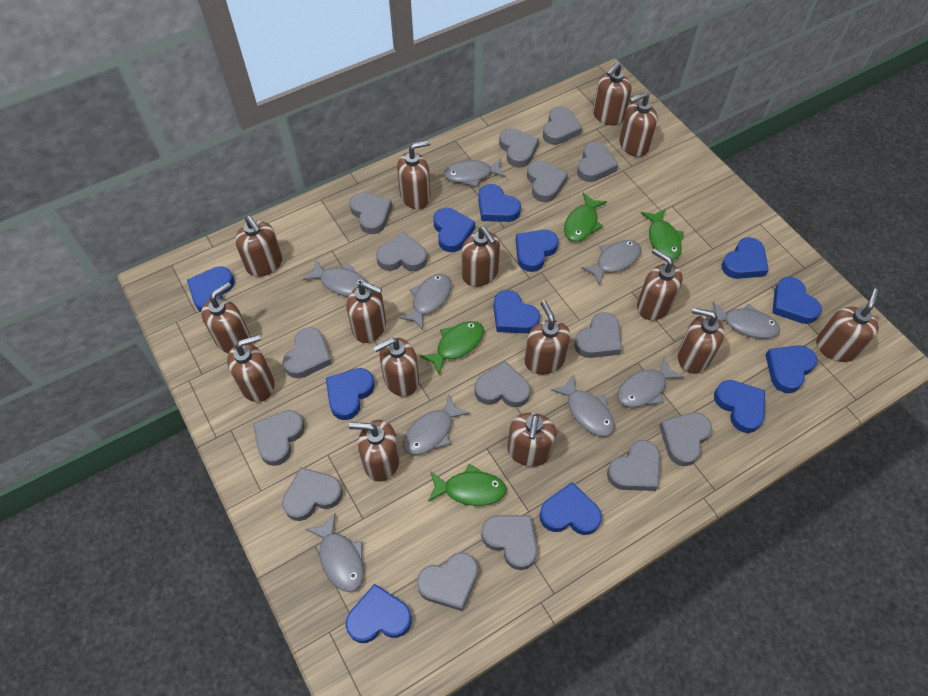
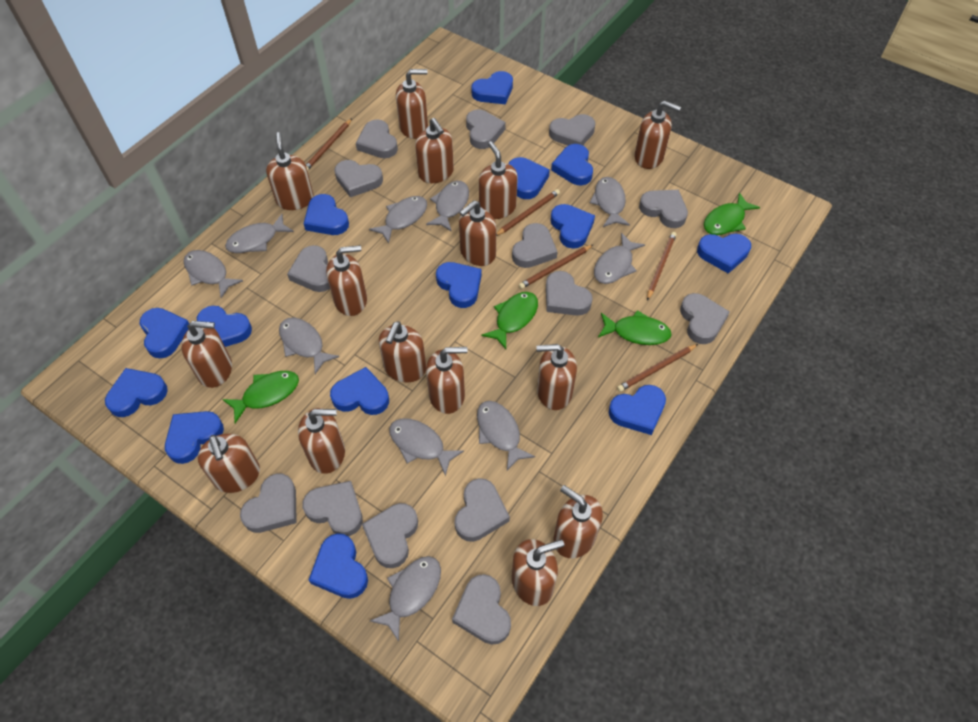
blue heart: [187,266,235,312] [326,368,375,420] [345,584,412,643] [433,208,475,252] [478,184,521,222] [493,290,540,333] [515,230,558,272] [539,482,602,535] [714,380,765,433] [721,237,769,279] [765,345,817,393] [772,277,822,324] = 12 -> [105,368,168,417] [140,308,189,358] [165,411,224,464] [197,306,252,347] [303,194,349,235] [309,533,368,599] [330,367,389,415] [436,262,482,308] [472,71,513,104] [509,157,550,199] [551,144,593,185] [551,204,595,249] [609,385,666,435] [697,233,751,274] = 14
brown pencil: none = 0 -> [306,118,352,171] [496,189,560,236] [519,245,593,289] [617,344,698,392] [647,232,677,301] = 5
grey fish: [302,260,368,297] [306,513,364,592] [399,274,451,330] [403,394,470,455] [444,158,506,187] [551,374,614,437] [581,240,641,285] [618,356,684,407] [713,302,780,339] = 9 -> [183,250,243,298] [225,214,294,253] [279,318,339,374] [369,196,427,244] [370,556,441,642] [389,418,464,476] [426,181,469,232] [477,401,535,471] [590,177,630,227] [594,233,645,284] = 10
grey heart: [253,410,305,466] [282,467,343,521] [283,327,332,378] [349,192,392,234] [376,232,427,271] [417,552,478,611] [474,361,531,407] [481,515,537,570] [499,128,539,168] [527,160,568,202] [543,106,583,145] [574,312,622,358] [577,142,618,182] [607,440,660,491] [659,412,712,466] = 15 -> [240,474,297,533] [287,245,330,292] [302,481,363,536] [334,160,383,197] [356,119,398,158] [362,503,418,568] [452,574,511,645] [455,478,510,542] [466,110,506,149] [512,223,558,268] [546,271,593,316] [549,114,595,145] [639,190,688,228] [680,293,730,344] = 14

